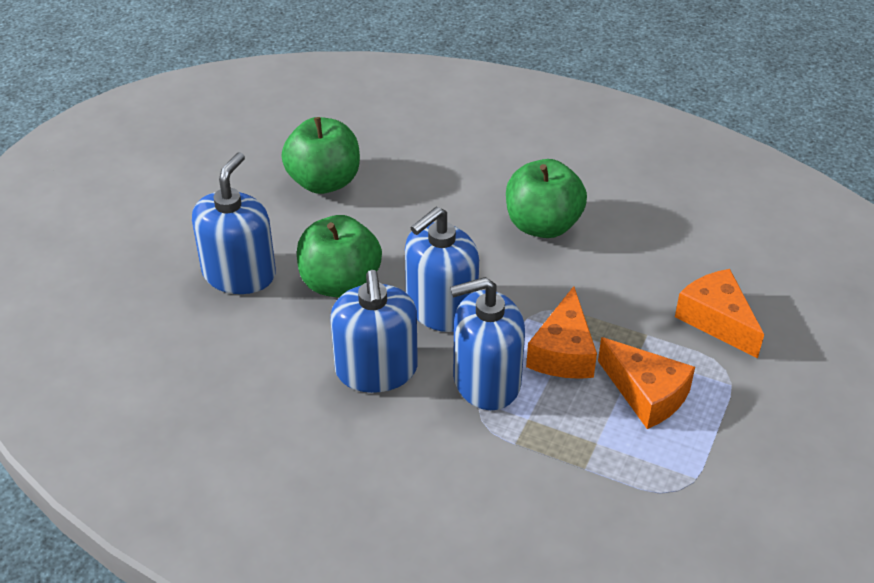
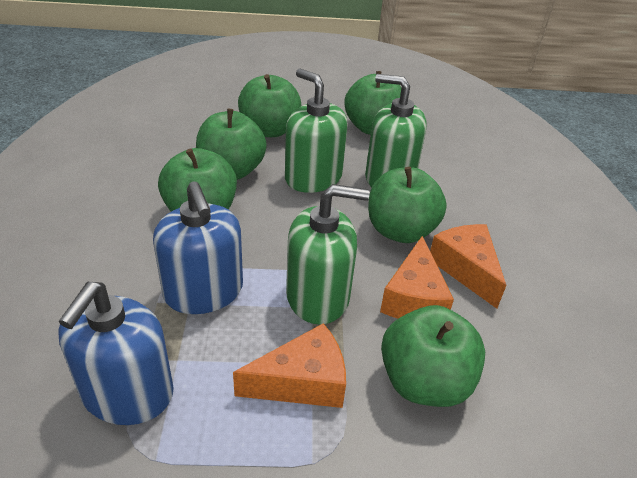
blue soap dispenser: [192,152,276,294] [330,270,418,393] [405,207,479,332] [450,277,525,410] = 4 -> [58,282,174,425] [153,182,243,314] = 2
green apple: [281,117,360,194] [297,215,382,298] [506,159,587,238] = 3 -> [158,148,237,212] [196,109,267,180] [238,74,301,137] [344,71,402,135] [368,167,447,243] [381,305,485,407] = 6
green soap dispenser: none = 0 -> [285,69,348,193] [286,184,370,325] [365,74,427,187] = 3

